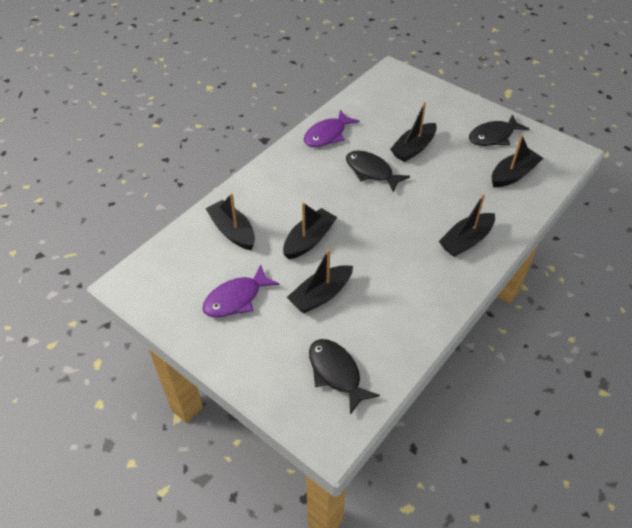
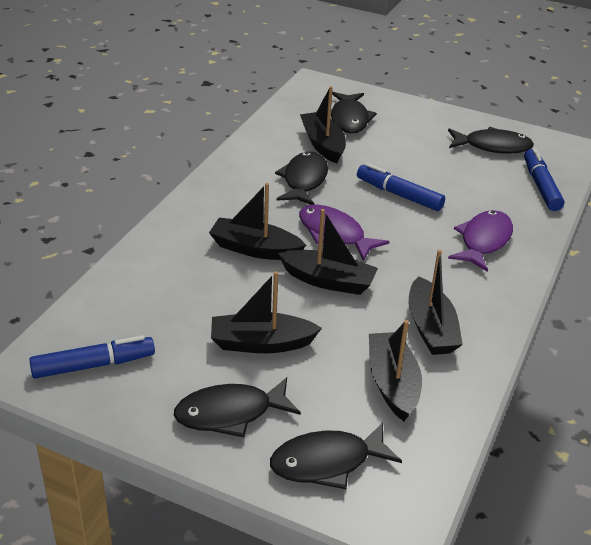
black fish: [309,339,380,415] [346,150,410,193] [469,114,529,146] = 3 -> [174,377,301,437] [270,422,402,489] [275,152,328,205] [331,92,377,133] [448,127,534,154] = 5
blue marker: none = 0 -> [29,335,155,378] [357,163,445,211] [524,148,564,211] = 3

